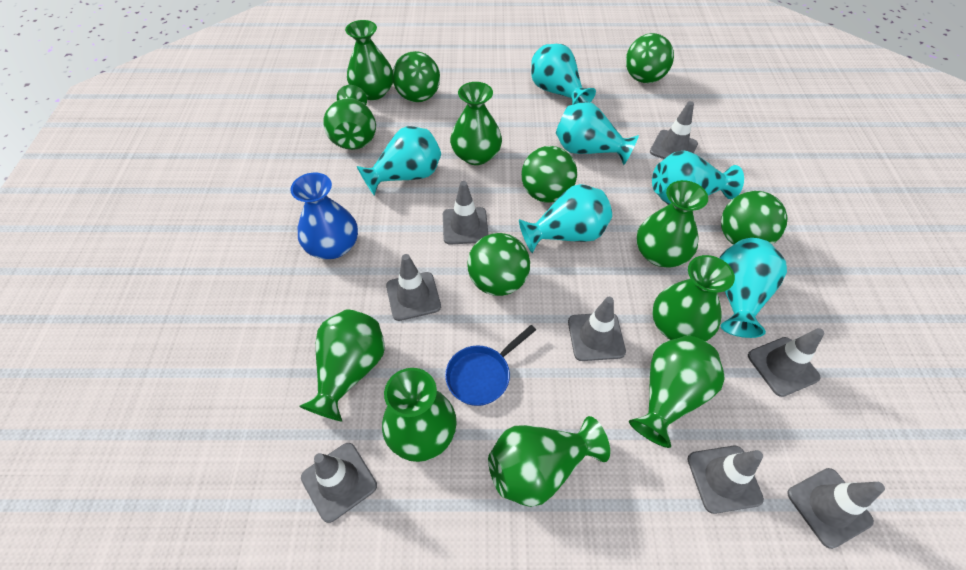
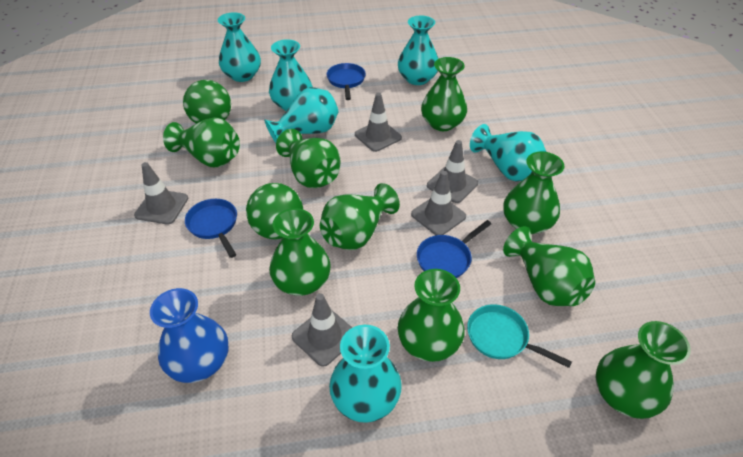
blue pan: [445,325,536,406] = 1 -> [185,199,237,258] [327,63,366,100] [417,220,491,278] = 3
green ball: [392,51,440,102] [467,233,530,296] [521,146,577,203] [626,33,674,83] [721,191,787,245] = 5 -> [183,80,231,124] [246,183,303,239] = 2
grey traffic cone: [301,443,377,523] [386,254,441,321] [443,181,489,245] [568,297,626,361] [650,101,698,159] [688,446,764,514] [748,328,824,397] [787,468,885,549] = 8 -> [134,162,188,225] [292,293,352,367] [355,93,402,152] [411,171,466,235] [427,140,478,203] = 5
turquoise pan: none = 0 -> [467,304,572,368] = 1

